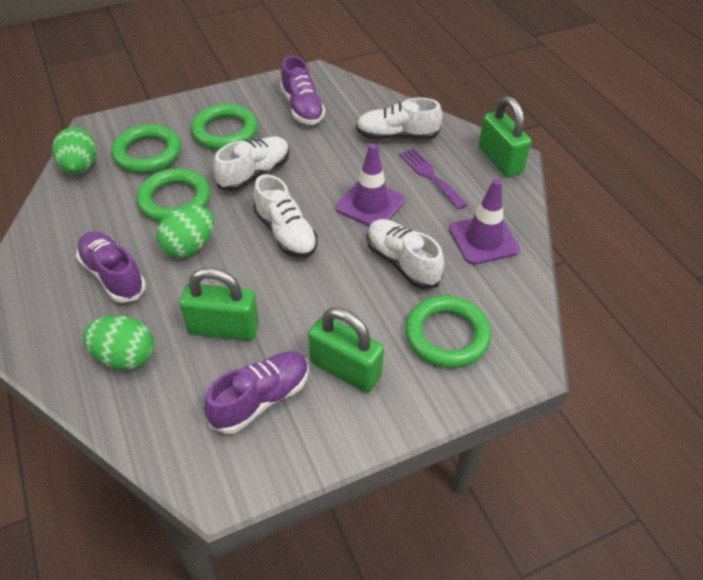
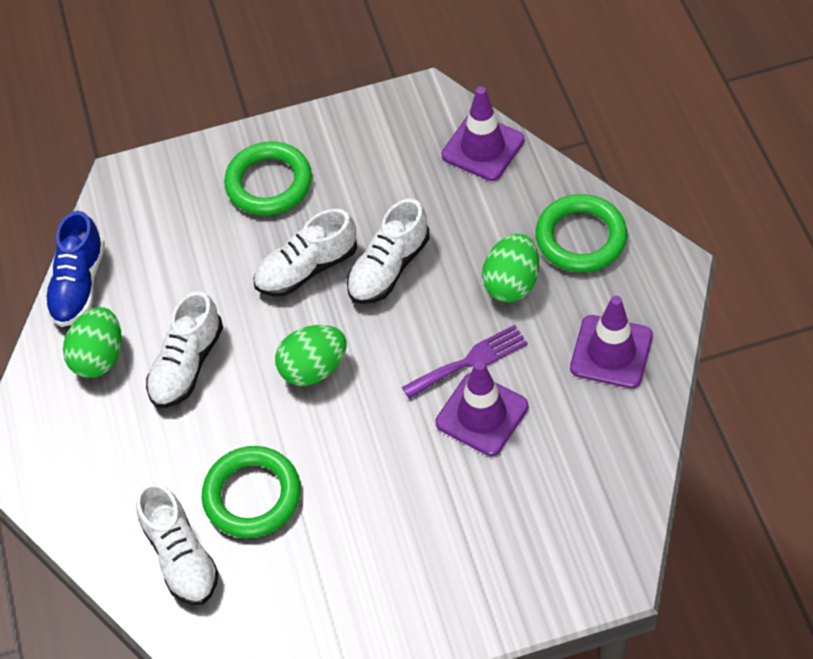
blue shoe: none = 0 -> [44,211,105,327] = 1
green padlock: [180,267,259,341] [308,307,384,393] [478,96,531,177] = 3 -> none = 0
green ring: [111,124,181,173] [137,168,211,222] [191,104,258,150] [405,295,491,368] = 4 -> [202,446,301,538] [224,142,312,215] [535,194,627,272] = 3
purple shoe: [76,232,146,303] [204,351,309,434] [280,56,325,125] = 3 -> none = 0
purple traffic cone: [336,143,405,226] [449,179,520,265] = 2 -> [436,360,528,456] [441,86,524,181] [570,296,653,388] = 3

